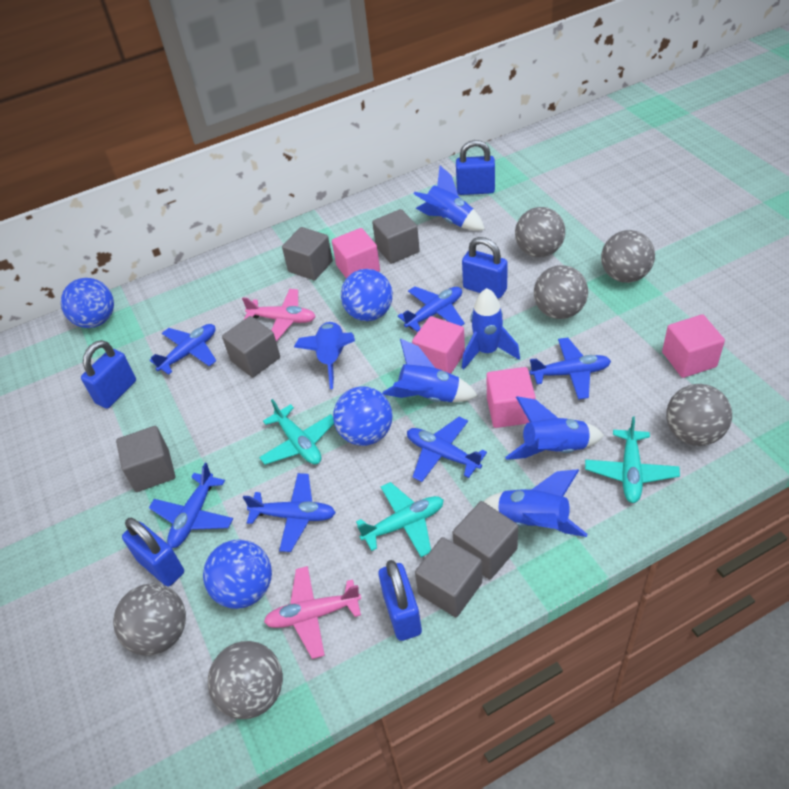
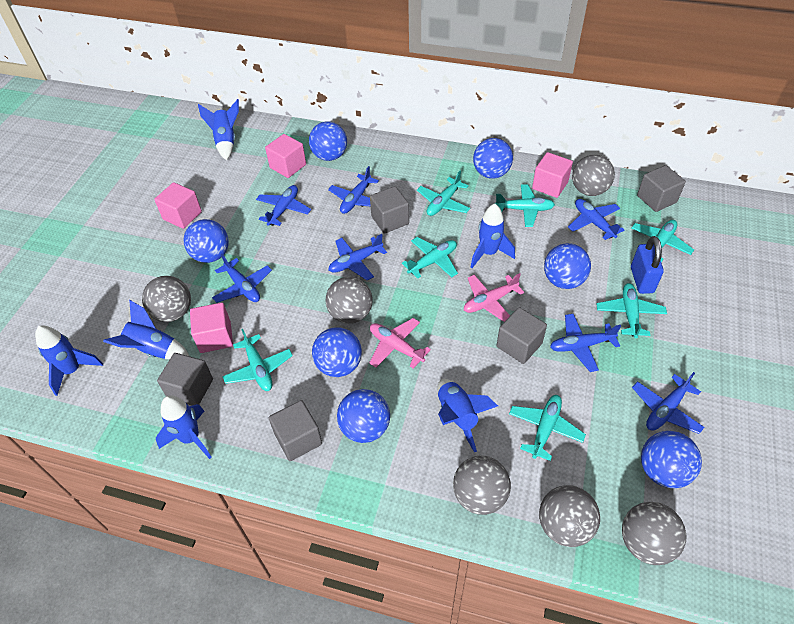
blue ball: [61,278,114,328] [203,539,272,609] [333,386,393,446] [341,269,393,321] = 4 -> [184,219,229,263] [309,121,347,161] [312,327,362,377] [337,389,390,443] [473,138,513,179] [544,243,591,289] [641,431,702,488] = 7
blue padlock: [81,340,136,409] [122,518,184,587] [379,560,422,641] [456,140,495,195] [462,237,508,298] = 5 -> [631,236,664,294] = 1
blue plane: [149,324,216,375] [149,463,233,548] [243,473,336,552] [398,286,465,332] [407,417,487,482] [529,338,611,400] = 6 -> [212,254,272,303] [256,185,311,226] [328,166,379,214] [328,234,387,280] [550,314,621,372] [568,199,624,240] [632,372,704,434] = 7
grey cube: [116,426,175,492] [222,316,280,378] [282,227,333,280] [372,209,420,264] [415,537,482,617] [453,501,518,580] = 6 -> [157,353,213,406] [269,400,322,461] [370,186,409,234] [497,307,547,364] [637,165,686,212] = 5
turquoise plane: [259,399,334,465] [356,482,444,557] [585,416,680,503] = 3 -> [222,329,293,391] [402,237,458,278] [417,171,470,216] [495,185,555,227] [509,395,586,461] [596,283,667,338] [632,220,694,262] = 7

